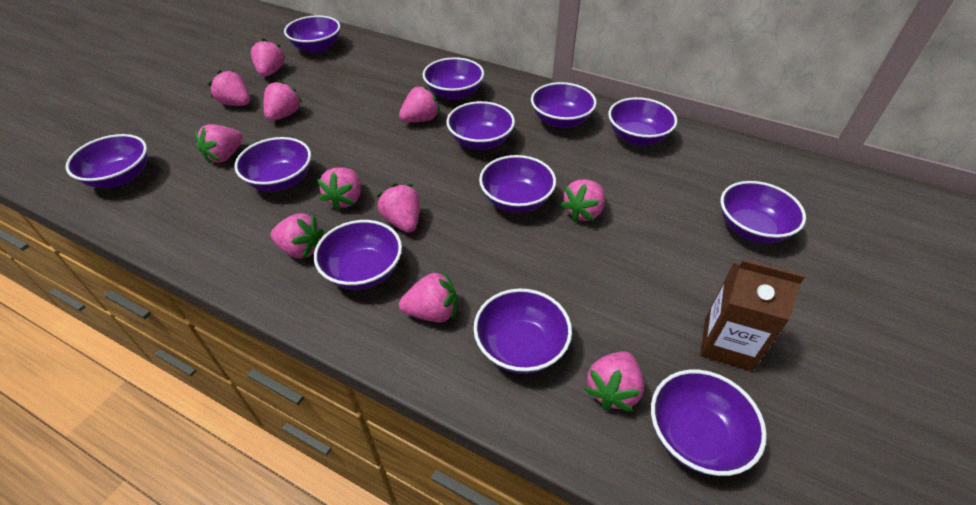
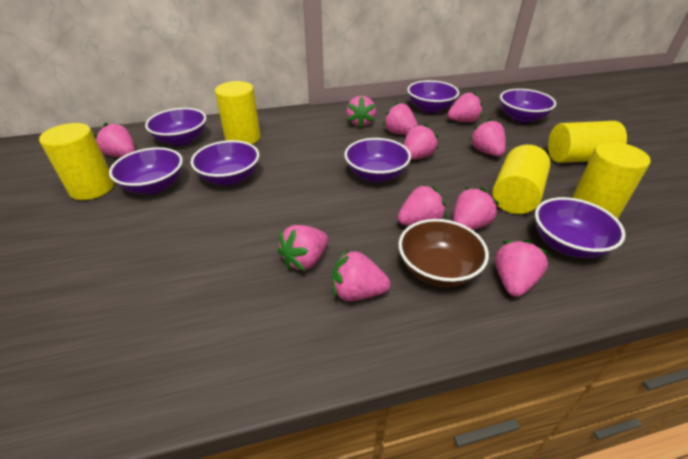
brown bowl: none = 0 -> [399,219,489,287] = 1
brown carton: [700,259,805,371] = 1 -> none = 0
purple bowl: [66,134,147,188] [234,137,311,191] [284,15,340,53] [314,220,402,290] [423,57,484,100] [446,101,515,150] [473,289,572,374] [479,155,556,213] [531,82,597,128] [608,97,677,145] [651,370,767,476] [721,181,806,243] = 12 -> [109,147,183,194] [145,108,206,146] [191,140,259,186] [345,138,411,182] [407,80,459,113] [500,89,556,123] [535,197,626,258] = 7
yellow cylinder: none = 0 -> [39,123,114,200] [215,81,261,144] [493,145,551,214] [548,121,627,163] [572,142,651,219] = 5

